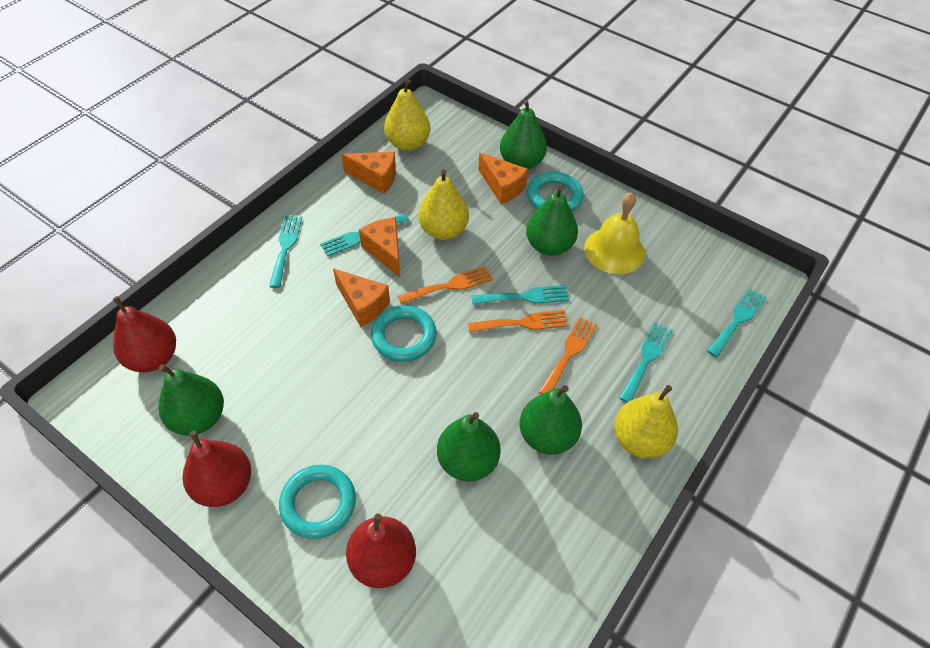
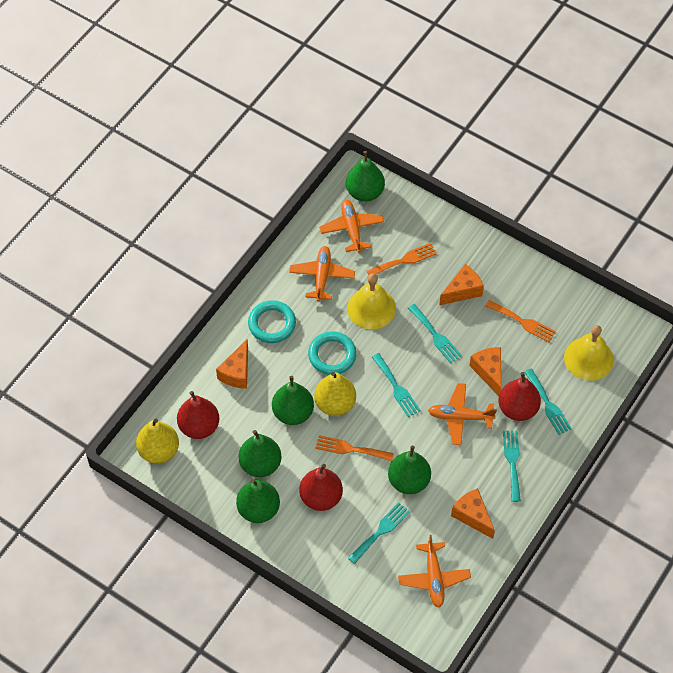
orange plane: none = 0 -> [289,246,355,302] [319,200,384,253] [398,535,471,608] [428,383,497,445] = 4
turquoise ring: [279,465,356,539] [371,305,437,362] [527,172,583,212] = 3 -> [248,300,296,343] [308,331,357,375] = 2
yellow bell: [584,192,645,274] = 1 -> [347,274,396,329] [564,325,614,381] = 2
yellow pear: [384,79,430,151] [418,169,469,240] [614,385,678,459] = 3 -> [136,419,179,464] [314,372,356,416] = 2

